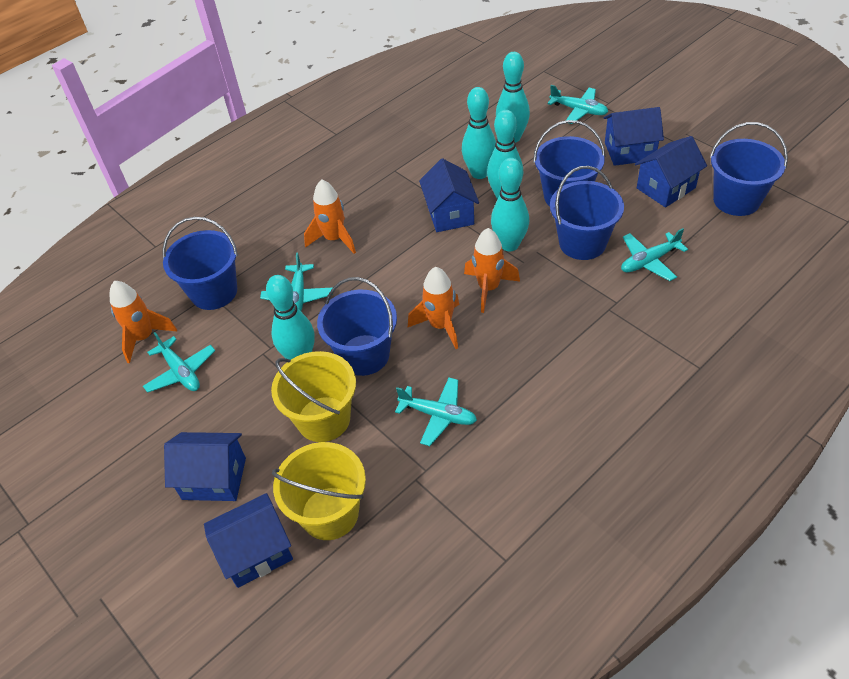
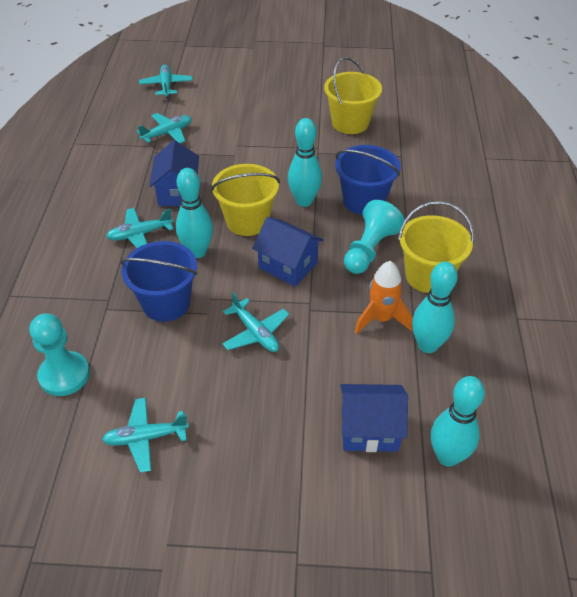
blue bucket: [162,217,238,310] [317,277,397,376] [533,120,605,206] [550,166,624,260] [710,122,788,216] = 5 -> [120,241,197,322] [335,145,401,215] = 2
blue house: [164,432,246,501] [204,493,293,588] [419,158,479,232] [604,107,664,166] [635,136,707,207] = 5 -> [149,140,199,206] [252,217,323,287] [340,384,408,452] = 3
orange rocket: [110,281,177,363] [304,180,356,254] [408,267,459,349] [464,228,520,313] = 4 -> [355,261,413,334] = 1
turquoise bowling pin: [266,275,315,360] [462,87,496,179] [487,110,524,200] [491,158,529,251] [496,52,530,143] = 5 -> [176,168,213,258] [288,118,322,207] [412,262,458,353] [431,376,485,466] = 4
turquoise pawn: none = 0 -> [30,313,90,396] [344,200,404,274] = 2
yellow bucket: [271,351,356,442] [272,442,366,540] = 2 -> [211,164,280,236] [324,57,382,134] [398,201,474,293] = 3

